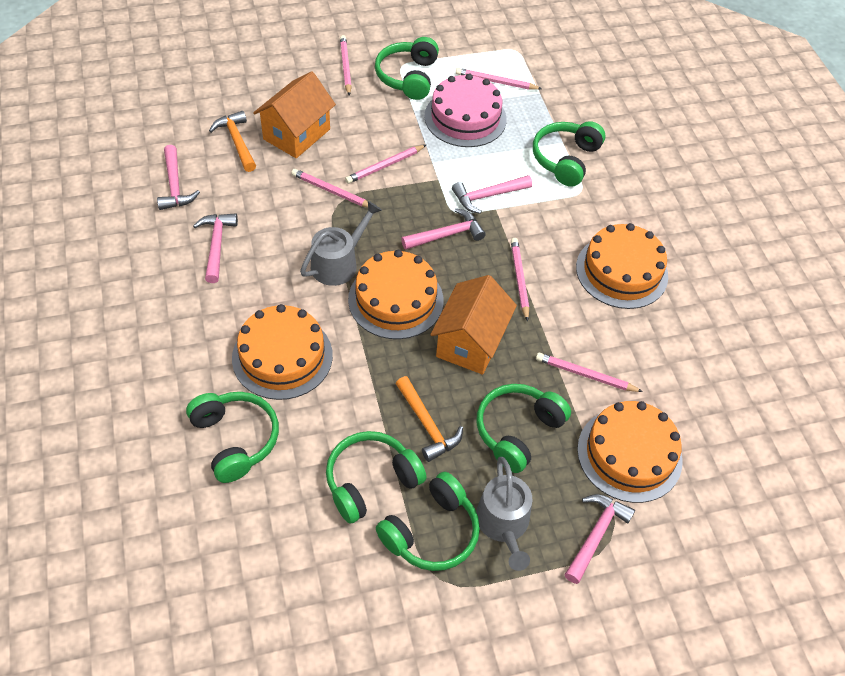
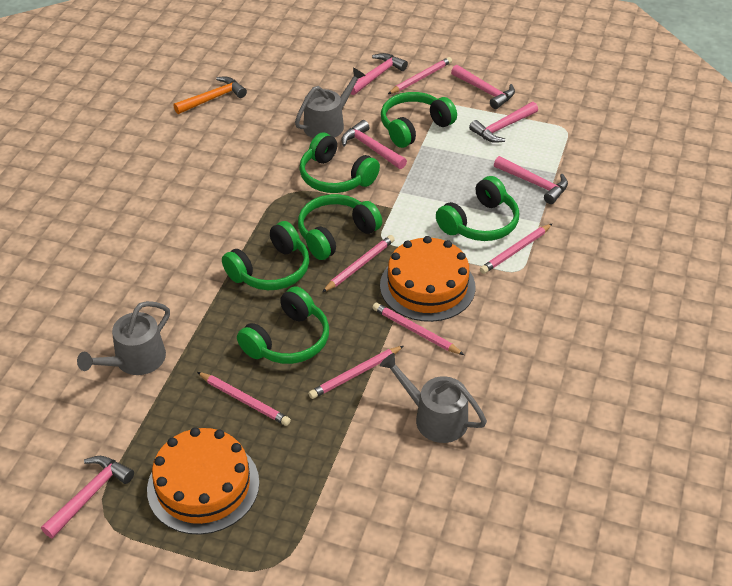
grey watering can: [300,201,382,286] [476,457,532,571] = 2 -> [77,301,170,375] [295,67,366,138] [380,353,487,443] = 3
orange cake: [232,304,333,400] [348,250,444,339] [576,223,668,309] [577,401,683,503] = 4 -> [147,427,259,535] [380,236,475,322] = 2
orange hammer: [209,111,256,172] [396,376,463,462] = 2 -> [173,77,247,114] = 1
orange house: [253,71,336,158] [430,275,517,375] = 2 -> none = 0
pink cake: [424,73,507,147] = 1 -> none = 0
pink hammer: [157,145,200,210] [193,213,238,283] [401,208,486,250] [452,175,532,214] [565,494,635,584] = 5 -> [41,456,134,539] [341,120,407,169] [351,53,408,95] [451,65,515,109] [469,102,538,143] [494,156,568,204] = 6

